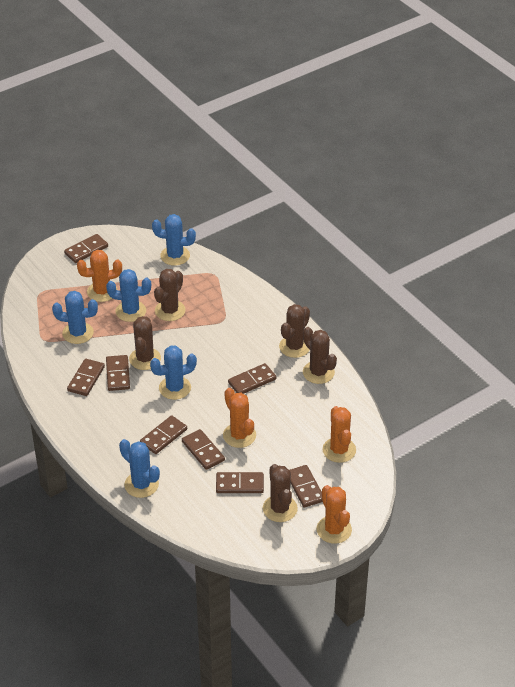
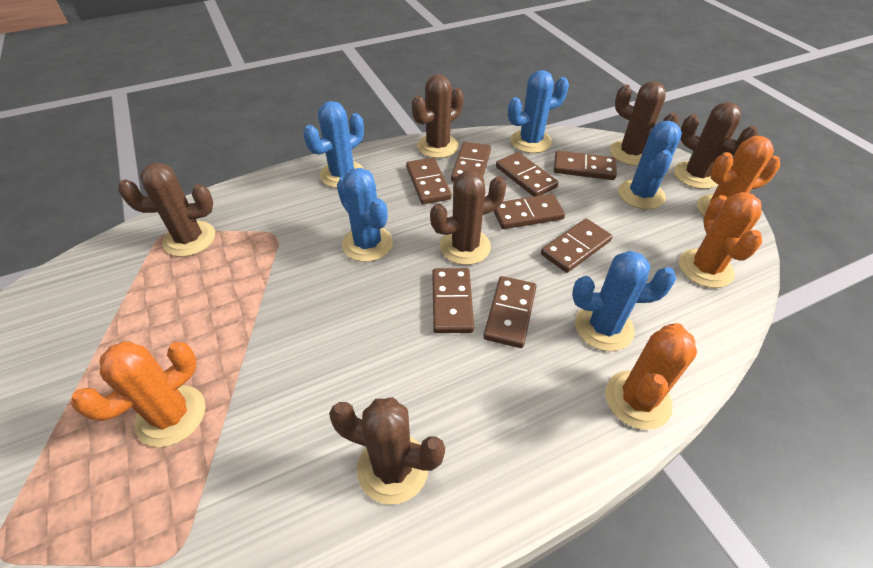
brown cactus: [129,316,161,370] [154,269,185,321] [263,464,298,522] [279,304,310,358] [303,327,337,384] = 5 -> [118,163,215,257] [329,397,445,505] [412,74,464,158] [430,171,506,265] [610,81,679,166] [674,102,758,189] = 6

